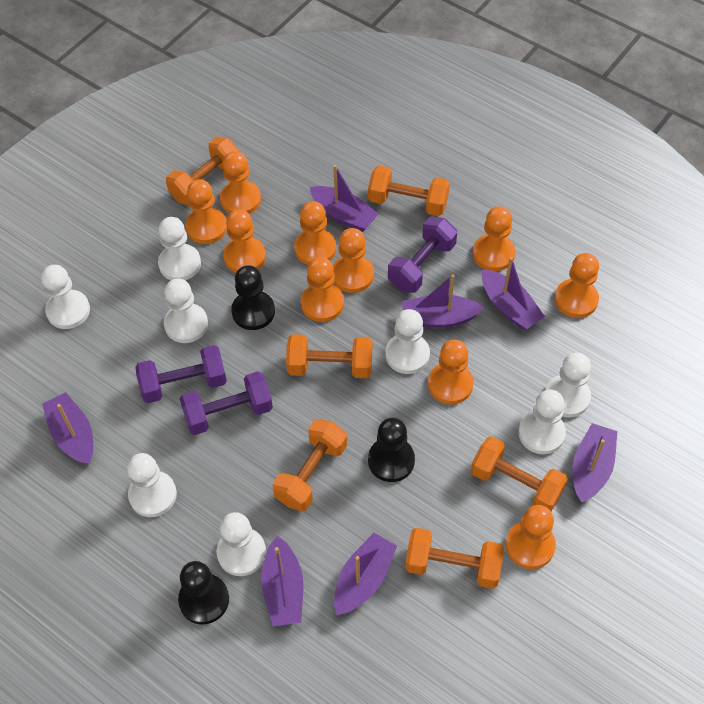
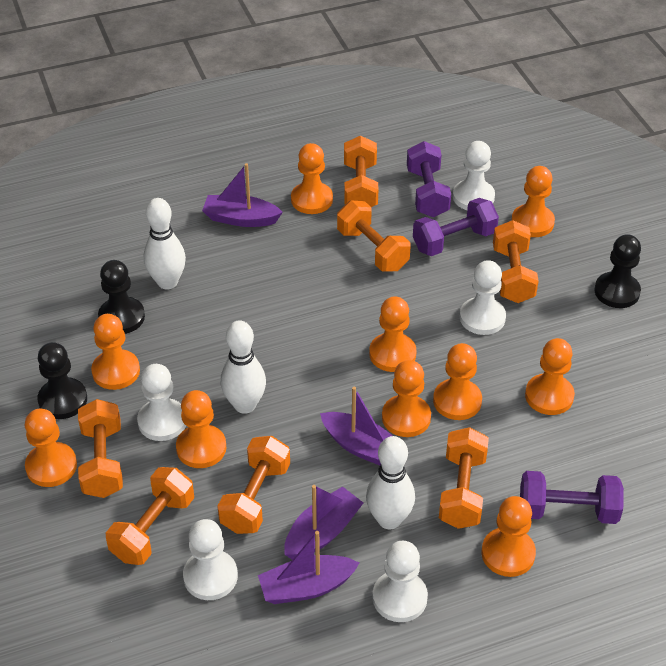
orange dumbbell: [166,137,240,205] [273,419,347,511] [286,334,372,378] [368,165,450,216] [405,528,504,589] [471,437,568,511] = 6 -> [78,399,123,498] [106,467,194,565] [217,436,290,534] [337,201,411,271] [344,136,378,207] [439,427,489,529] [493,220,539,303] = 7
purple boat: [42,392,93,465] [261,536,304,626] [310,165,379,232] [334,533,397,615] [402,274,484,328] [482,257,545,330] [573,423,617,502] = 7 -> [202,163,283,227] [258,531,359,604] [284,485,363,560] [320,387,393,465] = 4
white bowling pin: none = 0 -> [144,198,186,290] [220,320,266,414] [366,436,415,529] = 3
white pawn: [41,265,90,329] [127,453,177,517] [158,217,201,280] [164,279,208,343] [217,512,266,576] [385,309,430,374] [518,390,566,454] [545,353,591,418] = 8 -> [137,364,186,441] [183,519,238,600] [373,541,428,622] [453,141,495,210] [460,260,506,335] = 5

